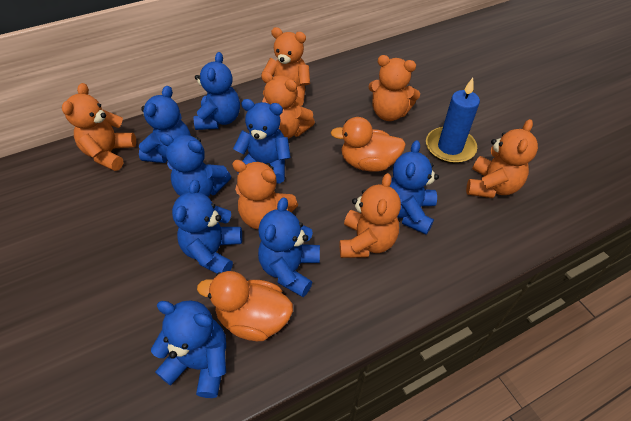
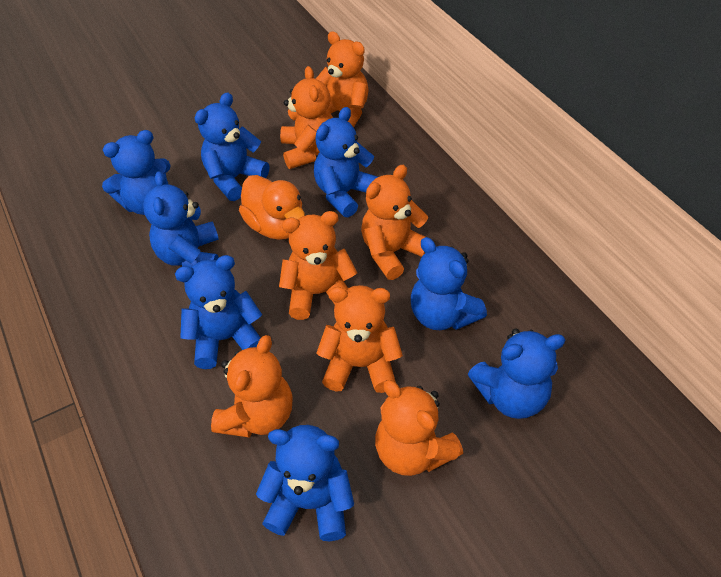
blue candle: [426,78,480,163] = 1 -> none = 0
orange duck: [197,271,293,341] [330,117,406,172] = 2 -> [239,175,305,240] = 1

